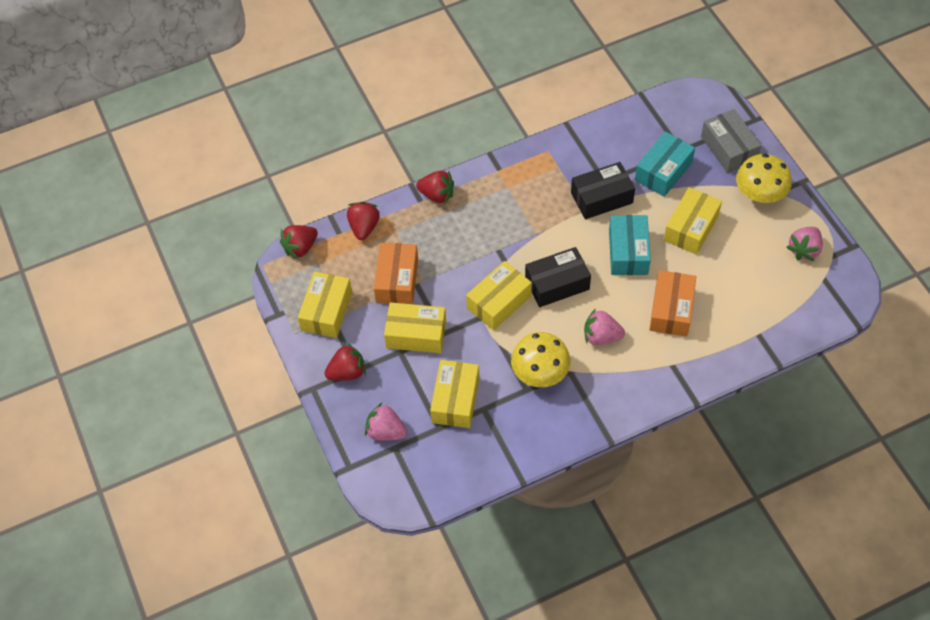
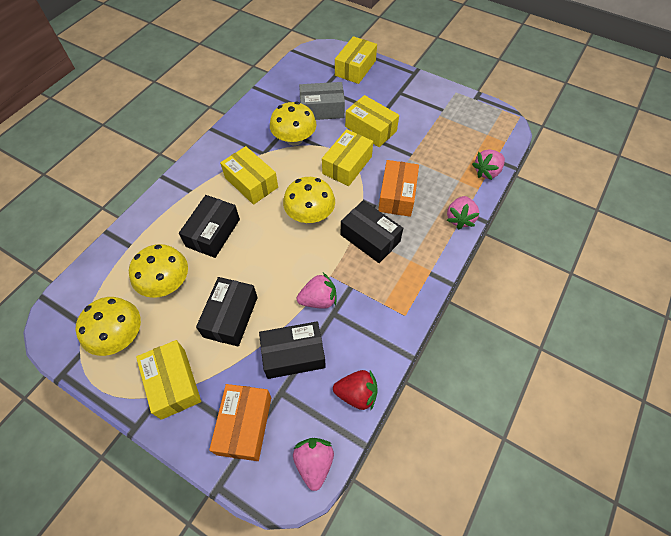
black box: [525,247,591,307] [571,162,635,219] = 2 -> [179,195,240,258] [196,277,258,347] [259,321,326,379] [341,200,403,263] = 4
pink strawberry: [365,403,407,441] [584,308,625,345] [787,227,823,261] = 3 -> [293,438,334,491] [297,273,336,309] [446,196,480,230] [472,149,505,180] = 4
red strawberry: [280,225,318,259] [324,343,366,381] [347,202,380,240] [416,170,454,204] = 4 -> [333,370,378,410] = 1
turquoise box: [609,215,651,275] [635,132,695,197] = 2 -> none = 0
yellow mushroom: [511,332,571,387] [736,154,792,203] = 2 -> [76,297,141,356] [129,244,188,298] [270,102,316,145] [283,177,335,223] = 4

